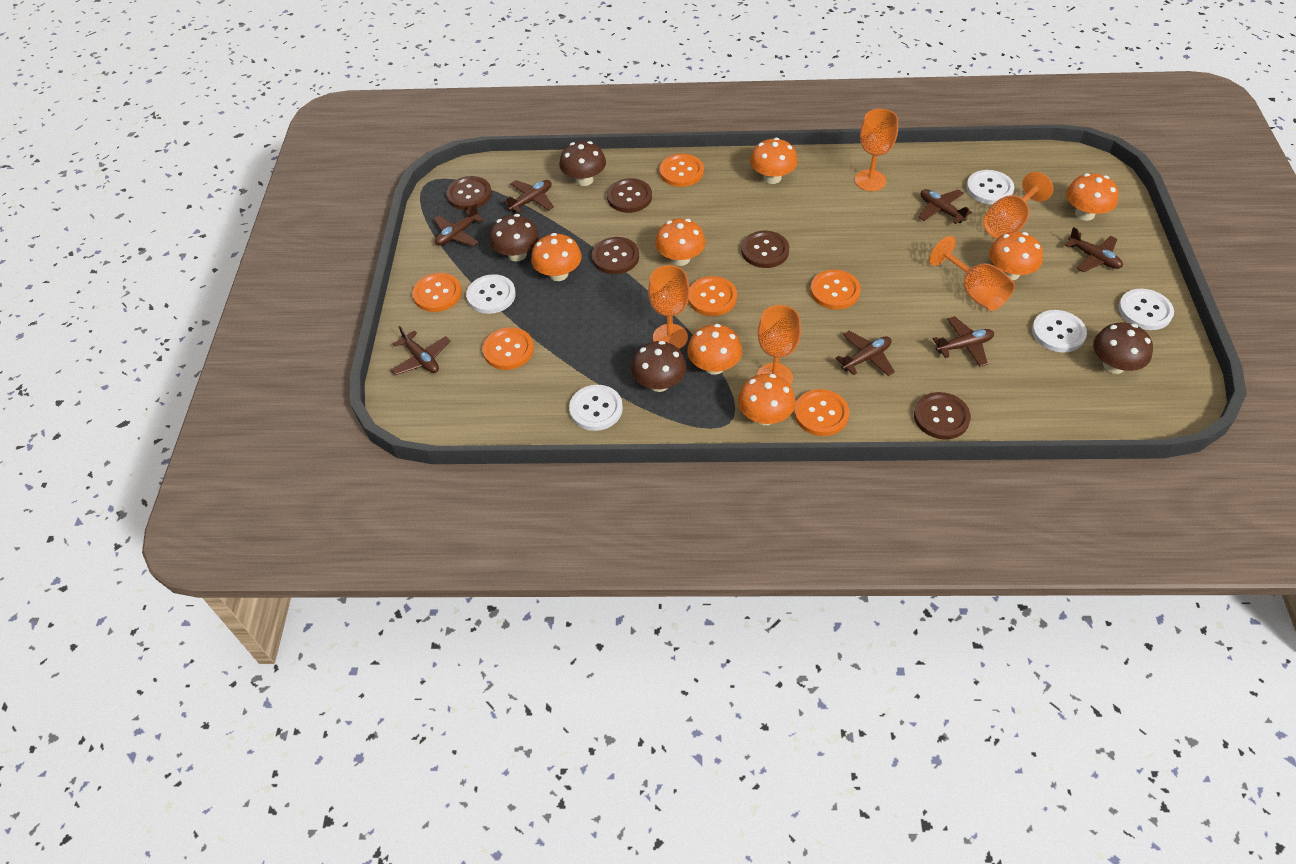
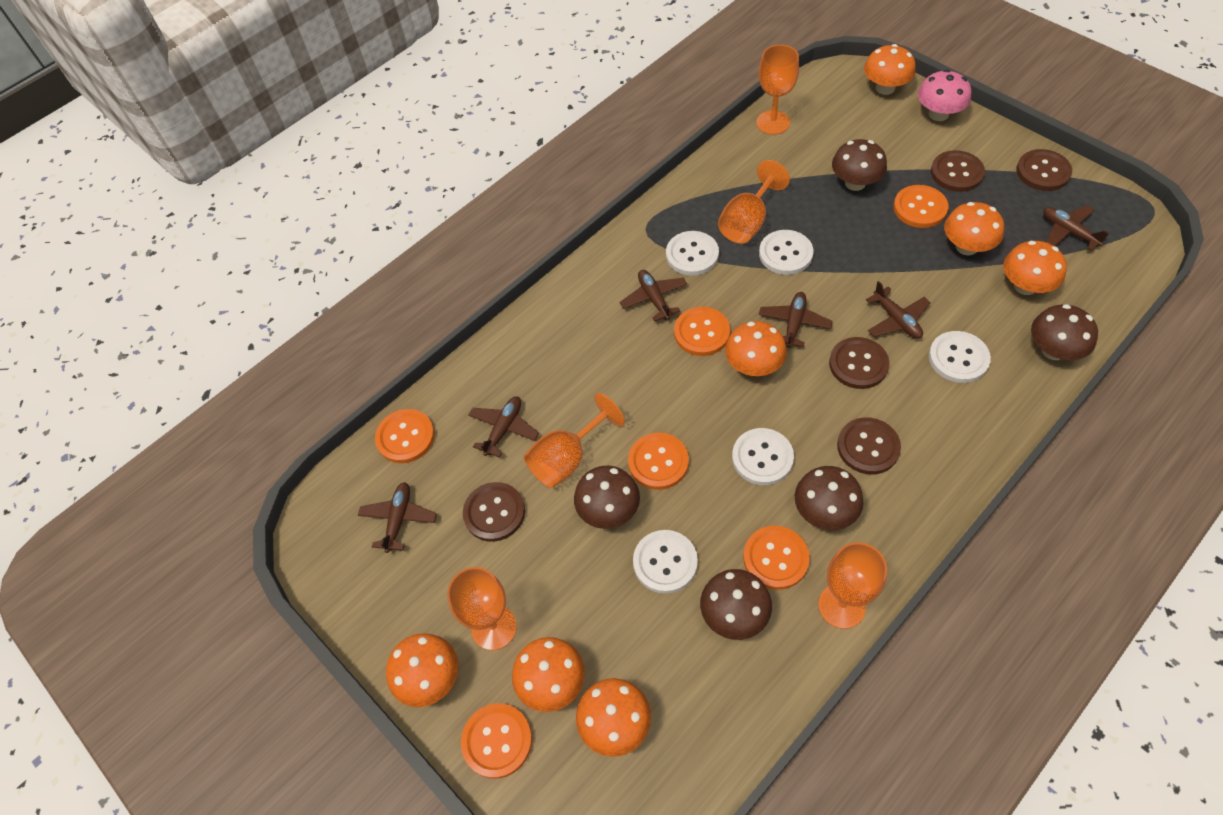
brown mushroom: [489,214,539,261] [559,141,606,186] [631,341,687,392] [1093,322,1153,374] = 4 -> [574,465,640,529] [700,569,772,640] [795,466,864,530] [832,139,887,191] [1031,304,1098,360] = 5
brown plane: [391,326,451,375] [434,203,484,246] [503,180,554,213] [836,331,895,376] [918,189,972,224] [933,316,994,367] [1065,227,1123,272] = 7 -> [358,482,437,553] [468,396,539,458] [620,270,687,321] [759,292,833,348] [866,281,931,339] [1043,205,1109,251] = 6
pink mushroom: none = 0 -> [918,69,971,121] = 1

